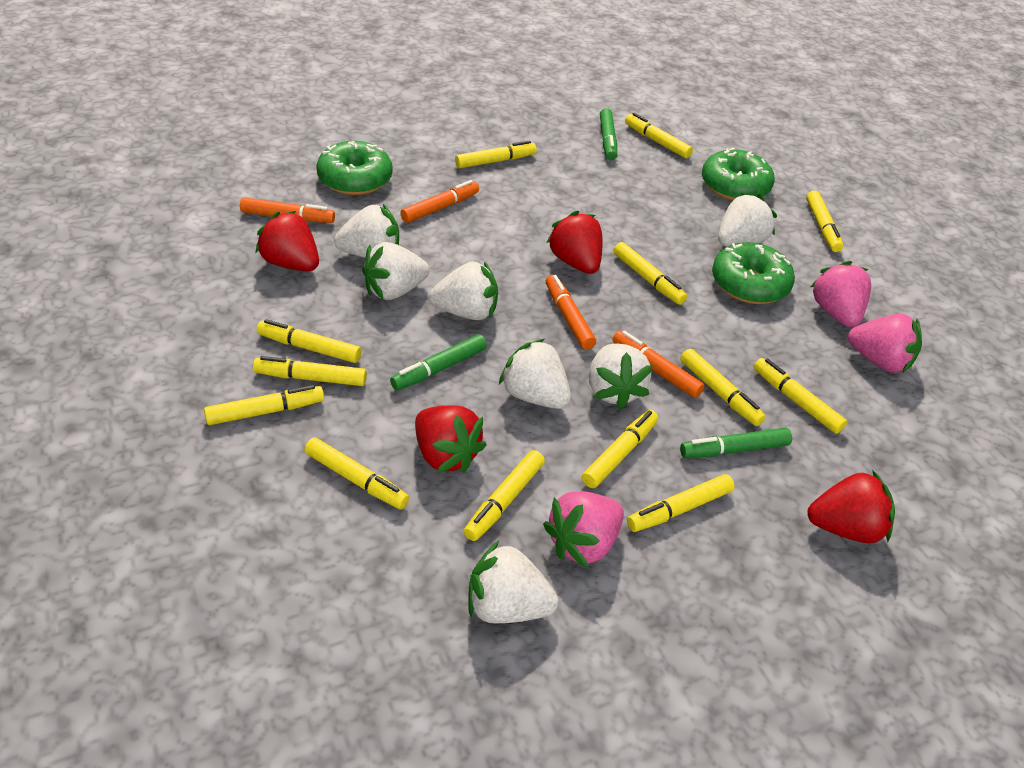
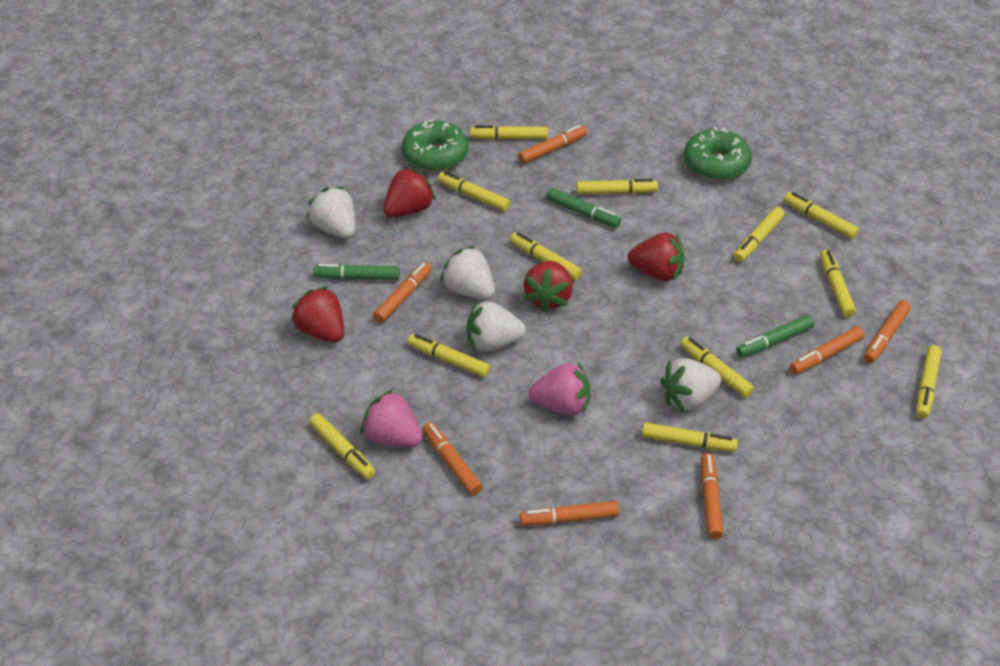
green donut: [316,141,393,195] [702,148,775,201] [712,242,795,304] = 3 -> [402,119,468,172] [684,127,752,181] = 2
orange marker: [240,197,335,223] [400,180,479,223] [546,275,596,349] [612,331,705,398] = 4 -> [373,262,432,323] [423,422,482,495] [518,125,587,164] [520,501,619,526] [701,453,724,539] [790,326,864,374] [864,300,911,363] = 7
pink strawberry: [543,491,624,568] [811,261,871,327] [848,314,922,373] = 3 -> [361,389,423,447] [529,362,591,416] = 2
white strawberry: [334,204,399,258] [362,242,430,300] [429,261,498,320] [468,541,559,623] [499,339,571,409] [589,343,653,410] [718,193,777,247] = 7 -> [307,186,355,239] [440,246,495,299] [467,300,526,352] [660,358,721,412] = 4
yellow marker: [204,385,324,425] [253,356,367,386] [257,319,361,363] [304,437,409,509] [455,141,537,168] [464,450,545,541] [582,410,658,488] [613,242,687,305] [625,113,693,159] [627,474,735,532] [680,349,766,426] [754,358,847,434] [806,190,844,252] = 13 -> [309,413,376,479] [408,334,491,378] [438,171,510,211] [470,125,548,140] [510,232,582,280] [576,179,658,194] [642,422,738,452] [680,337,754,398] [734,207,785,262] [784,192,859,239] [820,250,856,318] [916,345,942,419] = 12

